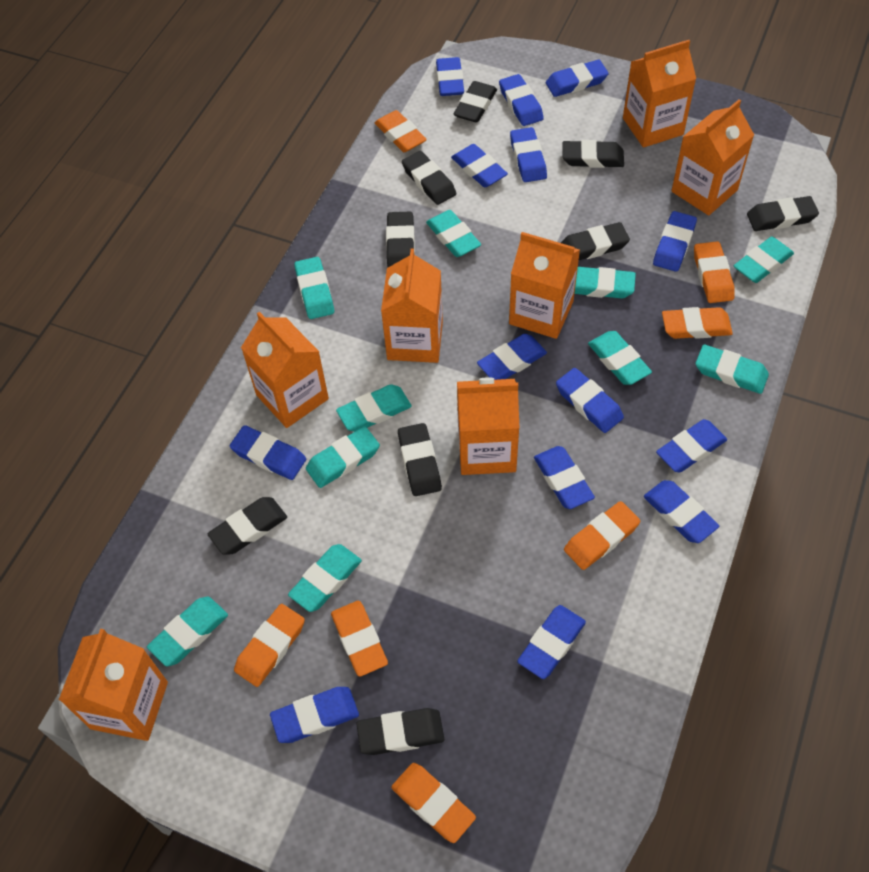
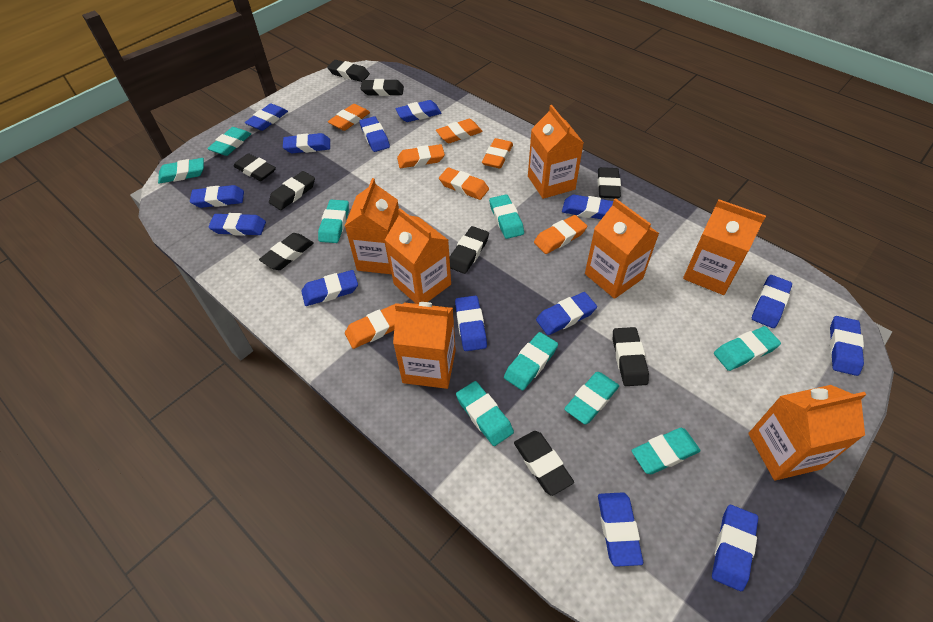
turquoise eraser: [147,597,228,666] [288,544,362,612] [294,257,334,319] [306,426,380,488] [336,384,412,432] [426,210,481,257] [574,267,636,299] [588,331,652,385] [696,345,769,394] [734,237,794,283] = 10 -> [158,158,204,184] [207,127,251,156] [318,200,349,243] [456,381,514,446] [489,194,524,239] [504,332,558,390] [564,372,619,424] [631,428,700,474] [714,326,781,371] = 9

